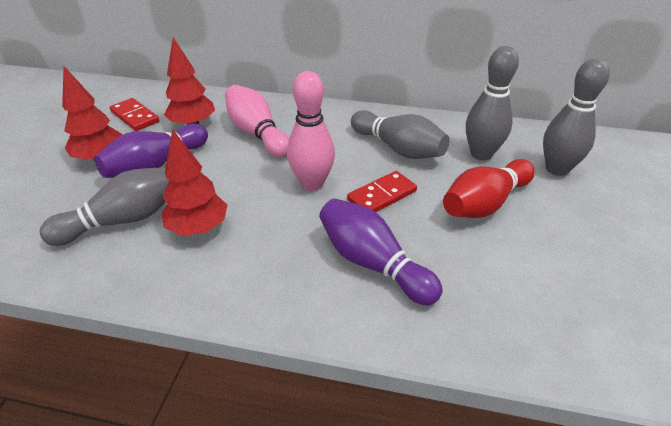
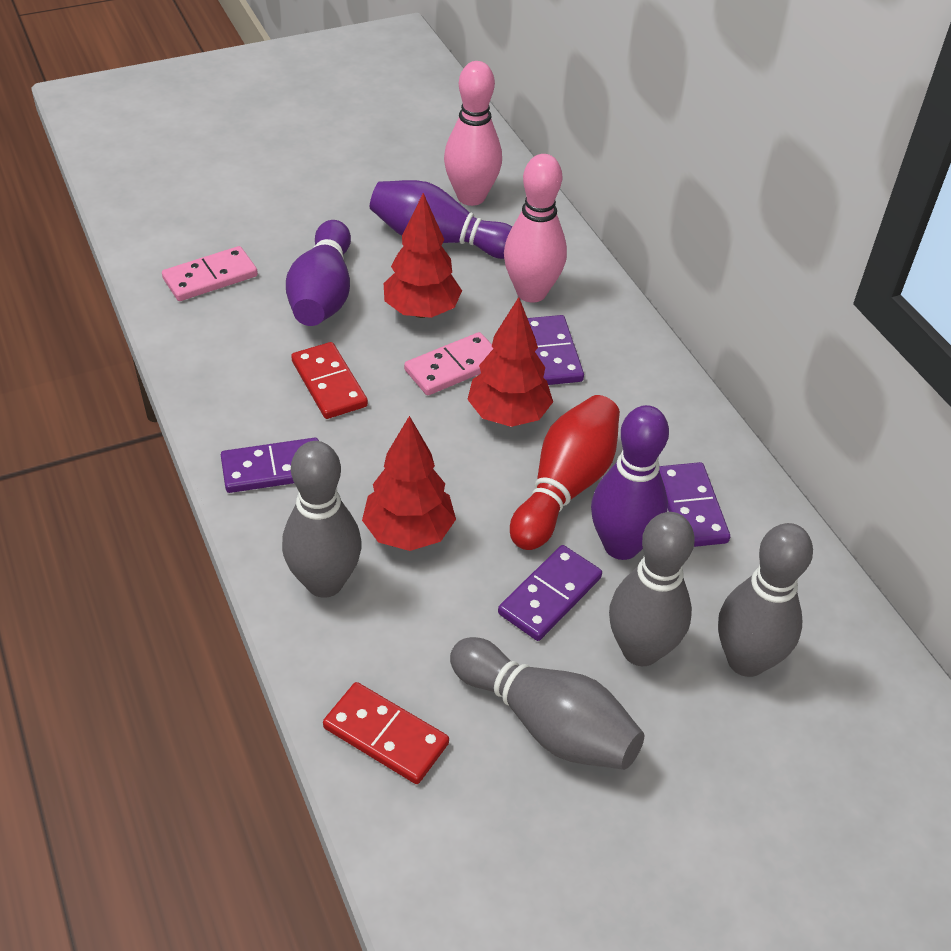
pink domino: none = 0 -> [162,246,258,301] [404,332,493,395] = 2
purple bowling pin: [94,124,208,178] [319,198,442,306] = 2 -> [286,220,351,326] [370,180,512,259] [591,405,669,560] = 3
purple domino: none = 0 -> [221,438,319,493] [498,545,602,641] [527,315,584,385] [659,462,730,547] = 4

